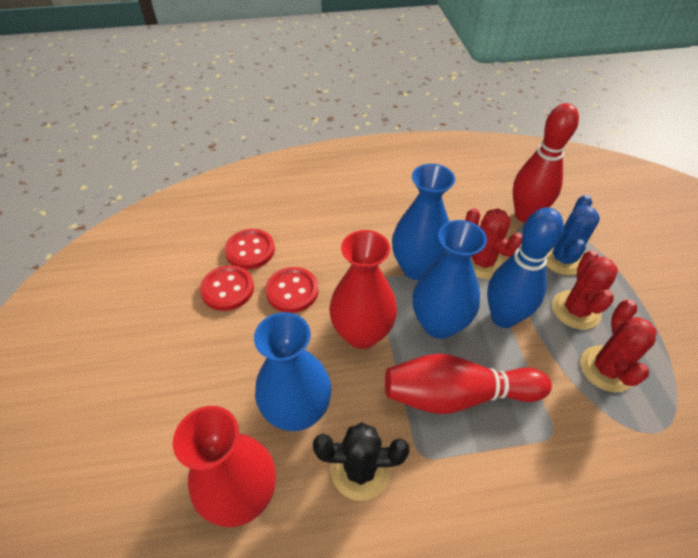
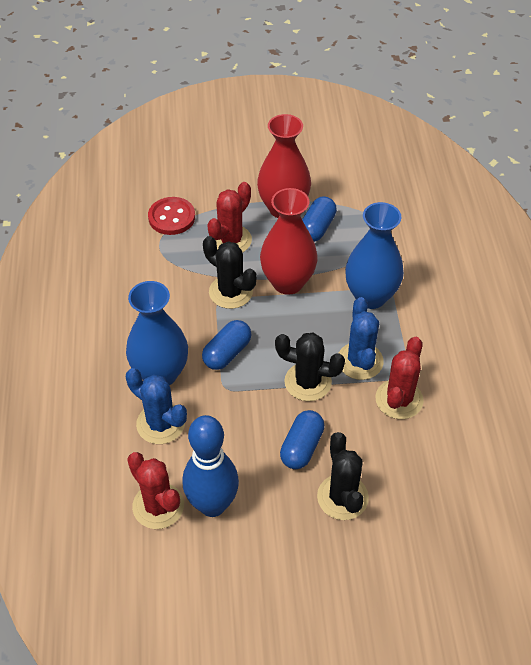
black cactus: [313,422,410,501] = 1 -> [203,236,257,309] [275,333,345,401] [317,432,369,520] = 3
blue cactus: [546,195,600,275] = 1 -> [126,368,187,444] [339,297,384,380] = 2
blue capsule: none = 0 -> [202,320,251,370] [280,410,325,469] [302,196,337,242] = 3
blue vase: [254,312,332,431] [392,164,455,280] [413,220,487,339] = 3 -> [126,281,188,386] [345,202,404,309] = 2
red bowling pin: [385,354,552,414] [513,103,579,223] = 2 -> none = 0
red button: [200,265,254,311] [224,229,275,270] [265,267,319,313] = 3 -> [148,197,195,235] = 1

